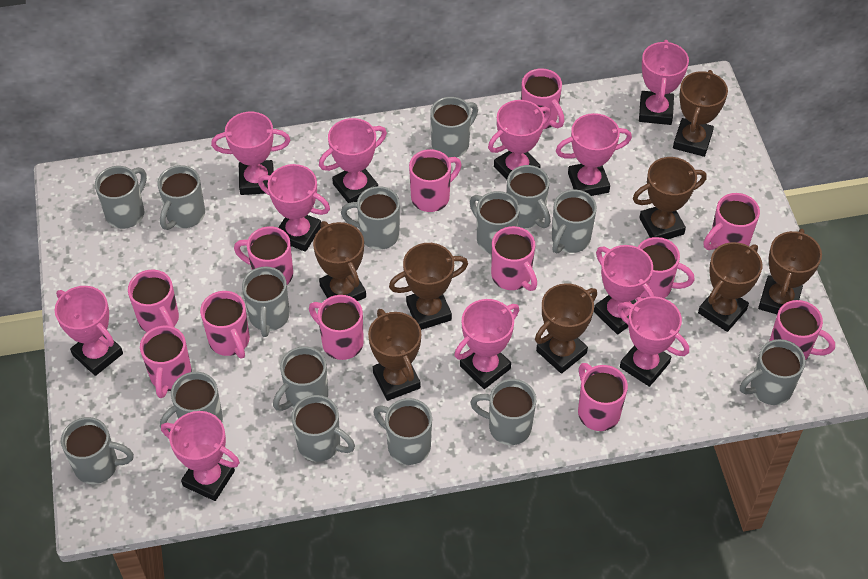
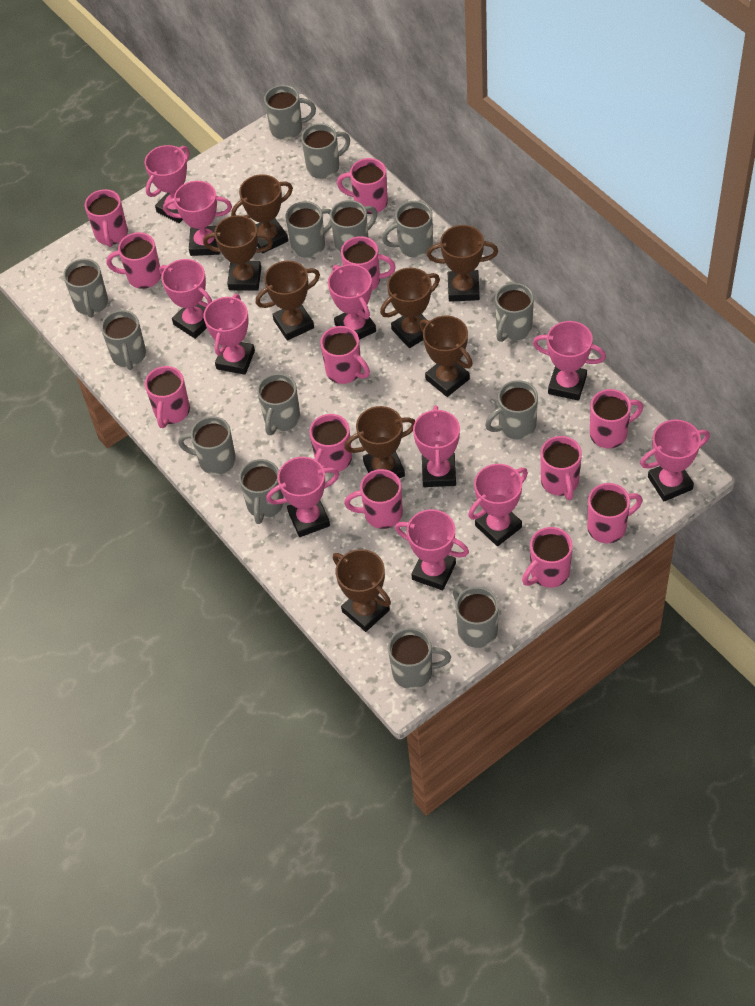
grey mug: [61,417,134,484] [95,166,147,229] [157,165,205,230] [160,372,223,432] [242,266,290,337] [273,346,328,411] [292,395,355,462] [341,186,400,250] [373,398,432,465] [430,97,478,158] [470,191,520,254] [470,379,536,445] [507,165,551,228] [552,190,597,253] [740,339,805,405] = 15 -> [63,259,108,318] [101,310,146,370] [178,416,236,475] [239,459,284,524] [257,373,300,435] [264,85,316,140] [285,201,332,258] [301,123,350,179] [330,200,377,254] [382,201,433,258] [388,628,451,689] [453,587,499,648] [485,380,538,439] [495,283,534,342] = 14

